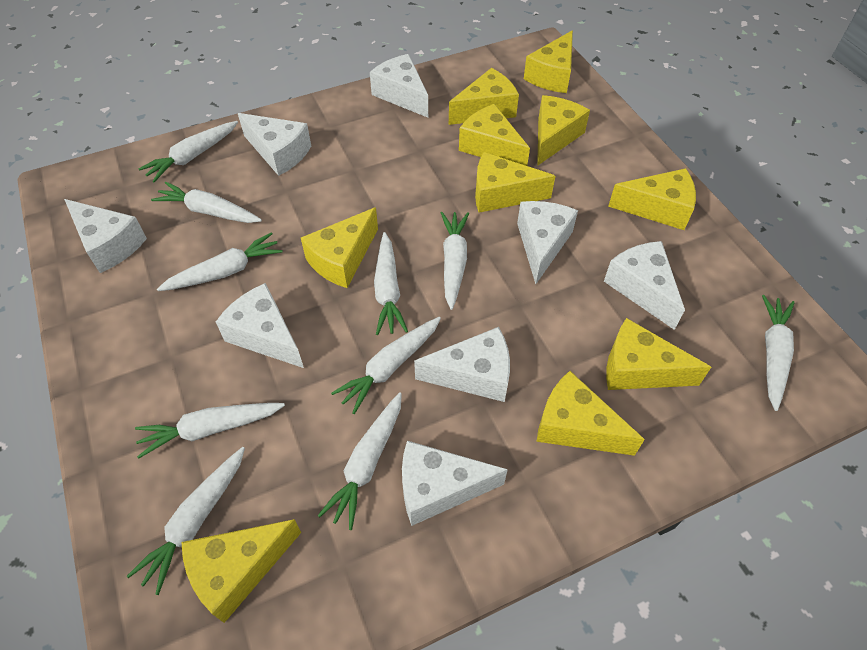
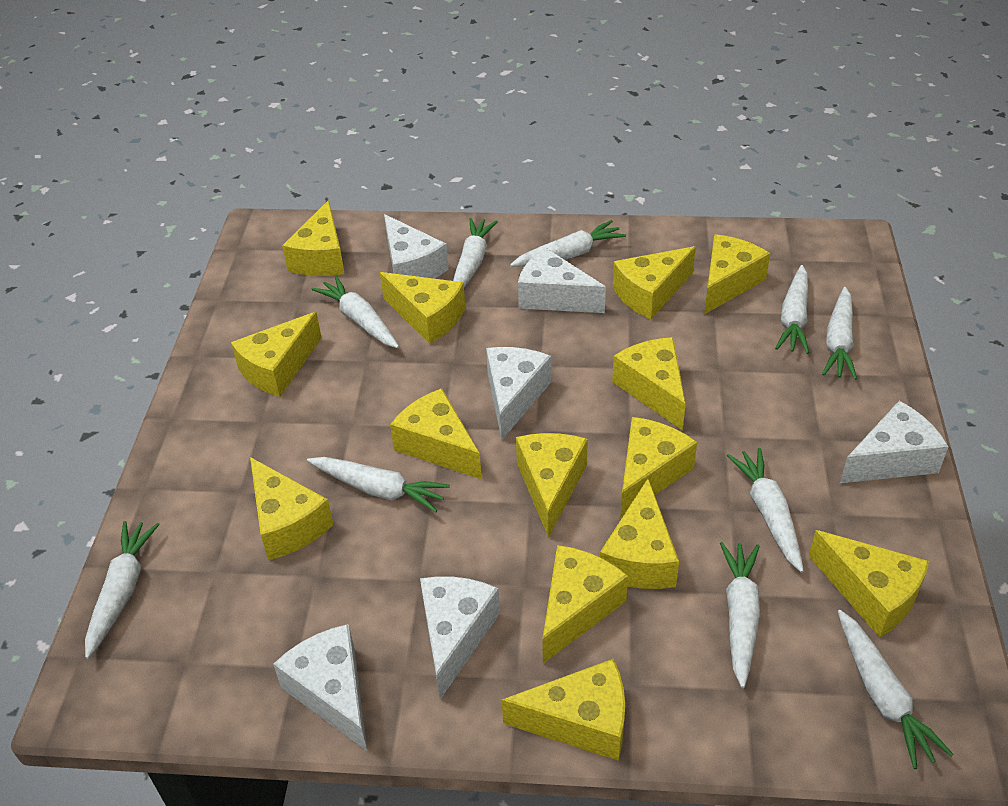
white cheese: [64,199,147,273] [216,283,304,368] [238,113,311,176] [370,54,428,118] [402,441,508,526] [414,327,510,402] [517,201,578,284] [604,241,685,330] = 8 -> [273,624,367,751] [384,214,449,279] [420,576,500,700] [486,347,551,440] [518,247,606,313] [840,401,949,483] = 6
yellow cheese: [181,519,301,623] [301,207,378,288] [449,68,519,125] [459,104,530,166] [475,152,556,213] [524,30,573,93] [536,371,645,456] [537,95,590,166] [606,318,711,390] [608,168,696,230] = 10 -> [231,312,322,397] [250,457,334,560] [282,200,345,276] [380,272,466,344] [390,388,482,479] [502,659,625,761] [516,433,588,538] [542,545,628,664] [600,479,679,589] [612,337,686,430] [613,246,696,320] [620,417,697,519] [704,234,770,314] [809,530,929,638] = 14

